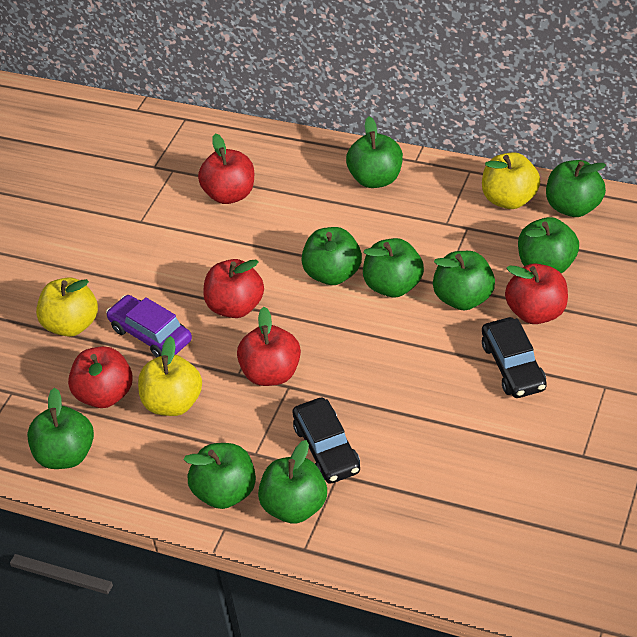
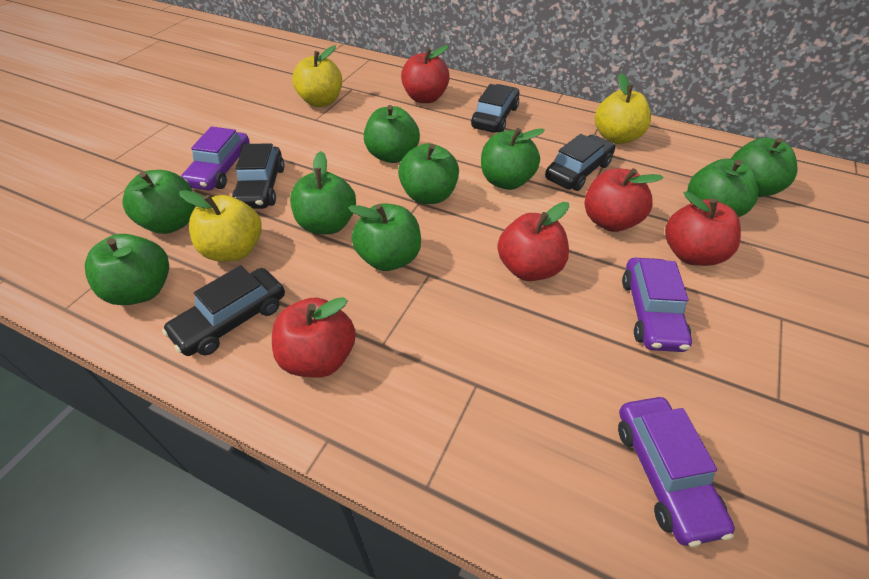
black car: [292,397,360,484] [482,317,547,398] = 2 -> [162,265,285,356] [232,143,285,209] [471,84,519,133] [545,134,615,191] = 4
purple car: [106,295,192,358] = 1 -> [181,126,249,191] [618,397,735,547] [622,258,692,352] = 3

